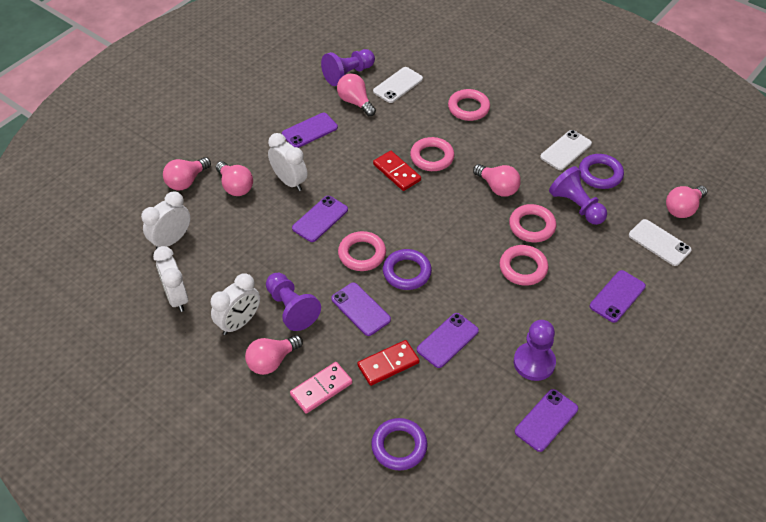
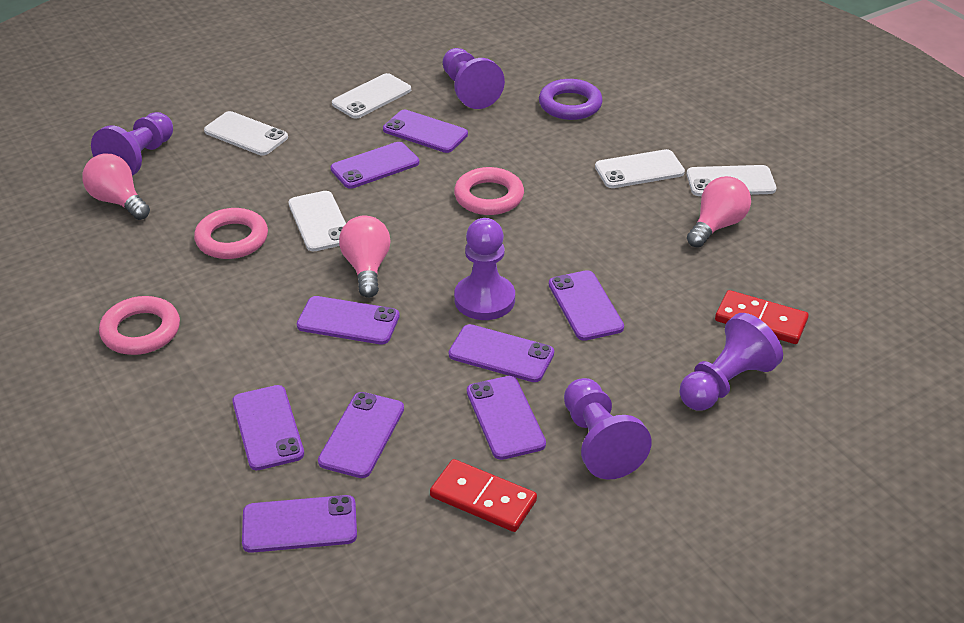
pink domino: [290,362,352,414] = 1 -> none = 0
pink light bulb: [163,157,211,190] [216,161,253,196] [245,335,303,375] [337,73,376,116] [473,164,521,197] [666,186,707,218] = 6 -> [82,154,150,220] [339,216,391,298] [687,176,751,248] = 3
pink ring: [338,231,386,271] [410,137,455,171] [448,89,490,121] [499,245,549,286] [509,204,556,242] = 5 -> [99,296,180,355] [194,208,268,259] [454,167,524,215] = 3
purple pawn: [266,273,321,331] [321,49,375,86] [514,320,556,381] [549,166,607,225] = 4 -> [91,112,173,176] [443,48,505,109] [454,218,515,320] [564,378,652,480] [680,313,783,410] = 5
purple phone: [282,113,338,148] [292,196,348,242] [331,282,391,336] [417,313,479,368] [515,389,578,452] [590,270,646,323] = 6 -> [232,385,304,470] [242,495,357,553] [297,296,400,344] [318,392,404,478] [331,142,419,189] [383,110,468,153] [449,324,554,382] [467,376,546,460] [549,270,624,341] = 9
purple ring: [371,418,428,471] [383,249,432,290] [579,154,624,189] = 3 -> [539,79,603,120] = 1
white clock: [141,192,190,249] [153,246,188,312] [210,273,260,335] [268,133,308,191] = 4 -> none = 0
white phone: [373,67,423,103] [540,130,592,170] [629,219,692,266] = 3 -> [204,111,288,156] [288,191,346,252] [332,73,411,119] [595,149,685,188] [687,165,776,196] = 5

